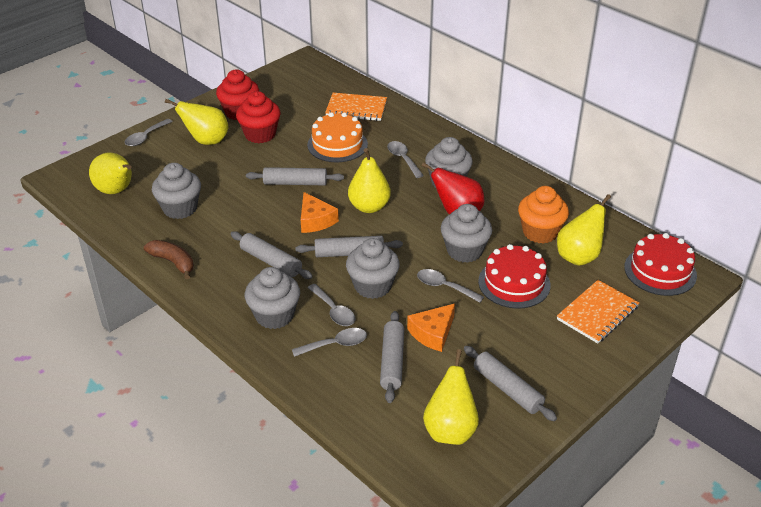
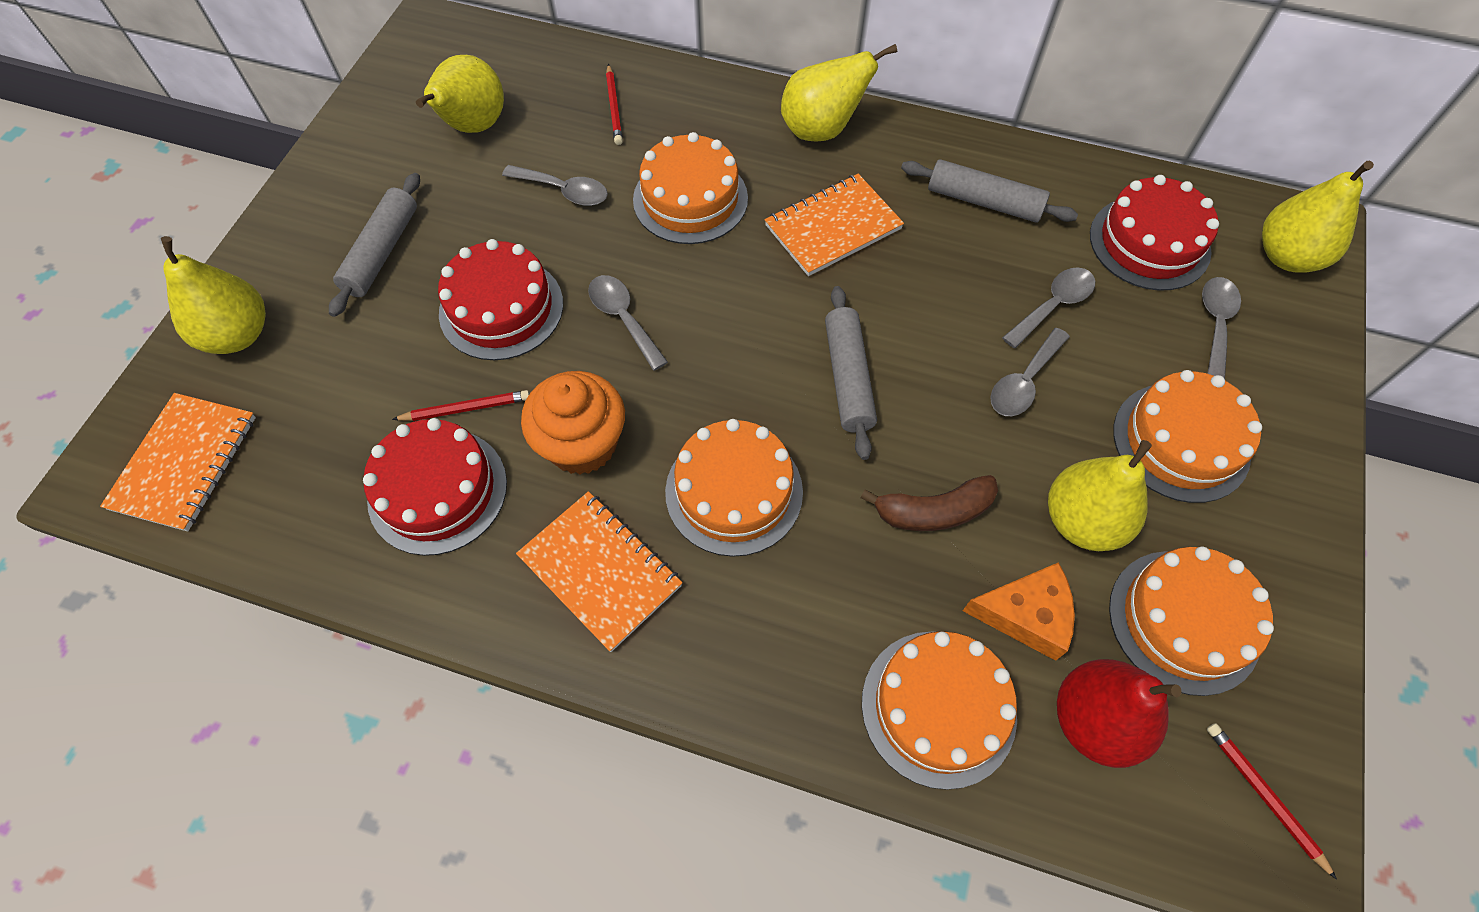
grey cupcake: [152,163,201,219] [244,267,300,329] [346,238,400,299] [425,137,473,188] [441,204,492,263] = 5 -> none = 0
grey rolling pin: [231,231,313,279] [246,167,344,185] [296,236,403,257] [380,311,404,403] [464,346,557,421] = 5 -> [329,173,420,317] [825,286,877,460] [901,159,1078,223] = 3
orange cake: [307,112,368,162] = 1 -> [633,132,748,244] [665,419,803,557] [862,631,1017,790] [1109,547,1274,696] [1113,370,1262,503] = 5
orange cheese: [301,192,339,233] [407,304,455,352] = 2 -> [963,562,1075,661] = 1
orange notebook: [325,93,387,121] [557,280,639,344] = 2 -> [100,393,256,531] [516,491,683,652] [765,174,904,276] = 3
red cake: [478,244,551,309] [624,233,697,296] = 2 -> [363,418,507,556] [438,239,563,360] [1090,175,1219,291] = 3
red cupcake: [216,70,259,120] [236,91,281,143] = 2 -> none = 0
red pencil: none = 0 -> [392,390,530,421] [606,64,623,145] [1207,723,1337,880] = 3

